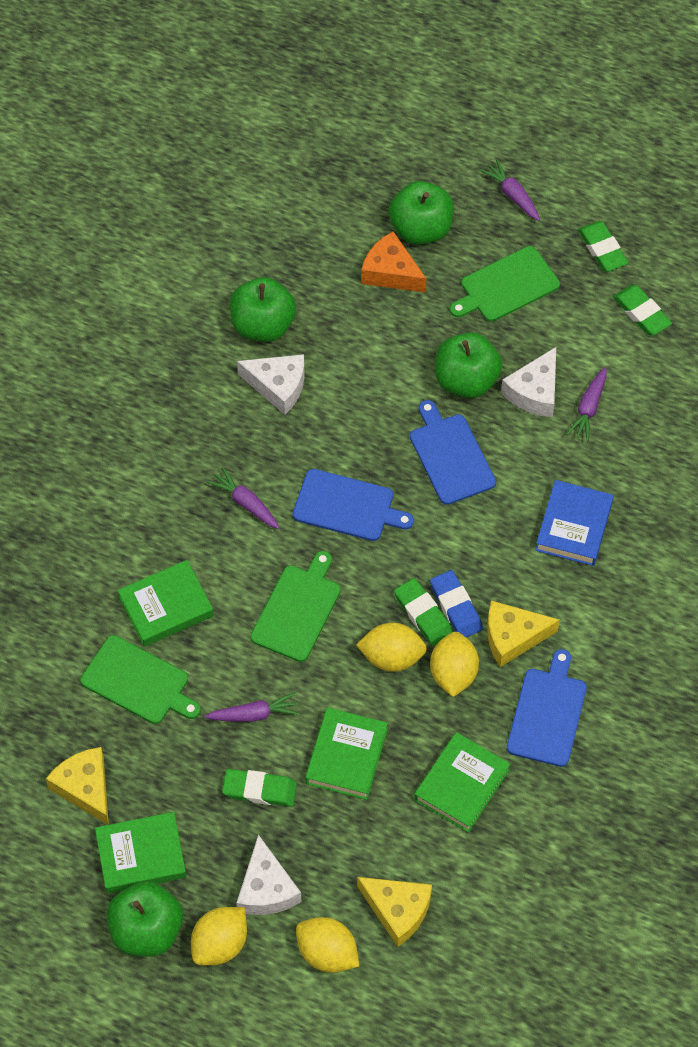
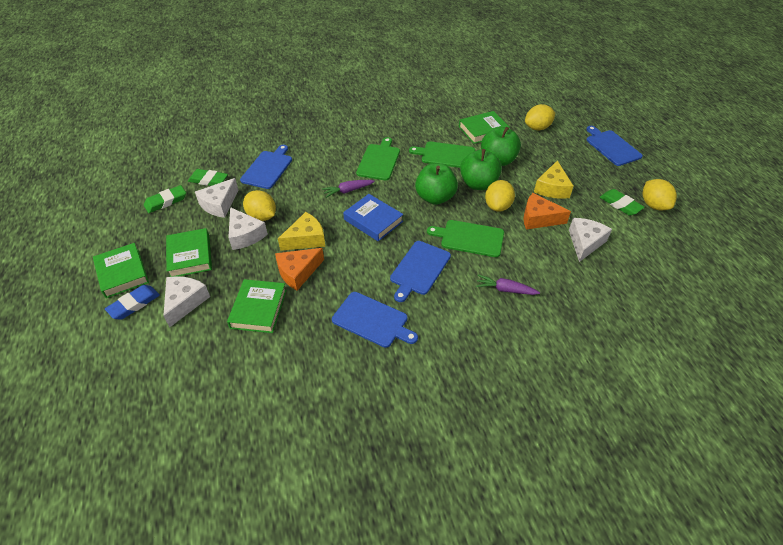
blue cutting board: [293,469,414,541] [410,400,496,505] [507,649,587,767] = 3 -> [240,145,292,189] [332,292,418,348] [390,241,451,302] [586,126,643,166] = 4
green apple: [107,881,183,957] [230,277,296,342] [388,181,454,245] [435,332,502,398] = 4 -> [415,163,458,205] [460,149,502,190] [481,127,521,166] = 3
green eraser: [222,769,297,807] [394,578,453,646] [578,221,628,272] [613,285,672,335] = 4 -> [144,185,186,213] [188,169,228,186] [600,189,644,216] = 3
orange cheese: [361,231,426,293] = 1 -> [275,248,324,290] [524,193,571,230] = 2
purple carrot: [205,692,300,722] [207,467,280,529] [480,159,540,221] [566,367,607,442] = 4 -> [322,180,375,198] [476,274,540,295] = 2
white cheese: [236,834,302,915] [237,354,305,415] [501,347,556,417] = 3 -> [163,276,210,327] [195,178,238,218] [228,207,268,250] [569,218,612,262] = 4
yellow cheese: [46,747,109,825] [357,877,432,947] [487,600,560,667] = 3 -> [278,212,325,251] [534,160,573,199] = 2

